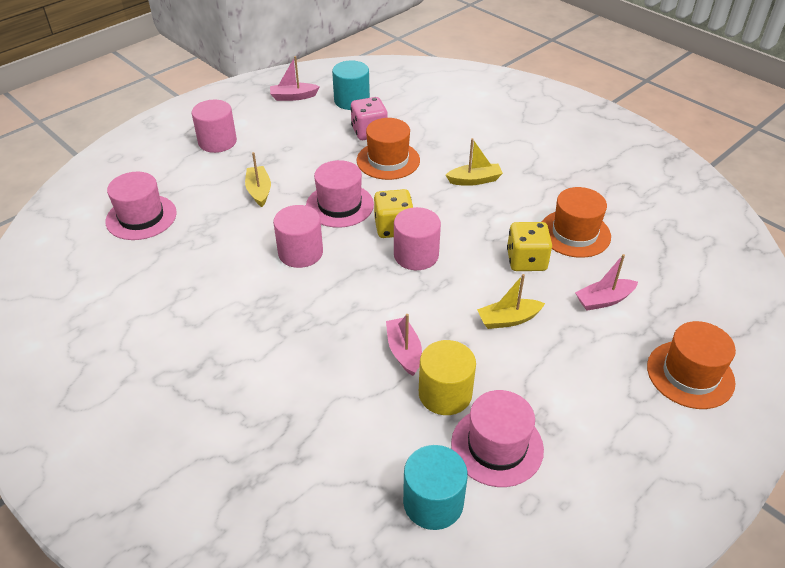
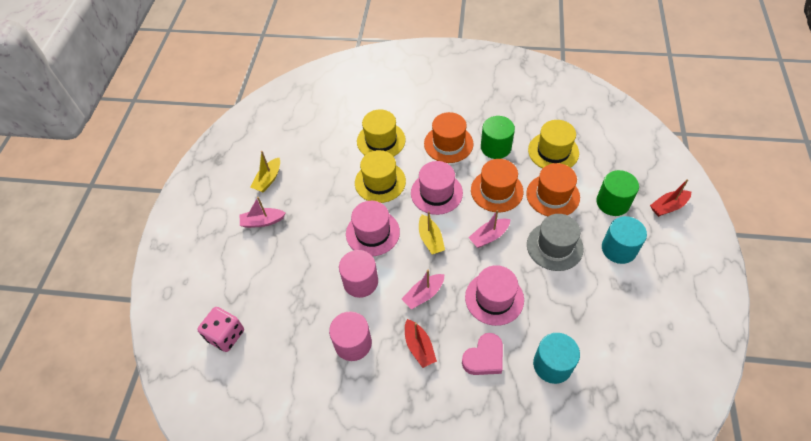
green cylinder: none = 0 -> [481,116,515,159] [596,170,639,216] = 2
grey hat: none = 0 -> [527,214,584,271] = 1
pink cylinder: [192,100,237,153] [273,205,323,268] [394,207,441,270] = 3 -> [329,311,372,361] [339,250,378,298] = 2
pink heart: none = 0 -> [462,333,503,375] = 1
red boat: none = 0 -> [405,319,437,368] [650,179,691,217] = 2
yellow boat: [245,152,271,207] [446,138,503,186] [477,274,545,329] = 3 -> [250,151,280,192] [419,211,445,254] = 2
yellow cylinder: [419,340,476,415] = 1 -> none = 0
yellow dice: [374,189,413,238] [507,222,552,271] = 2 -> none = 0
yellow hat: none = 0 -> [355,150,406,203] [357,109,406,157] [528,120,579,168] = 3

